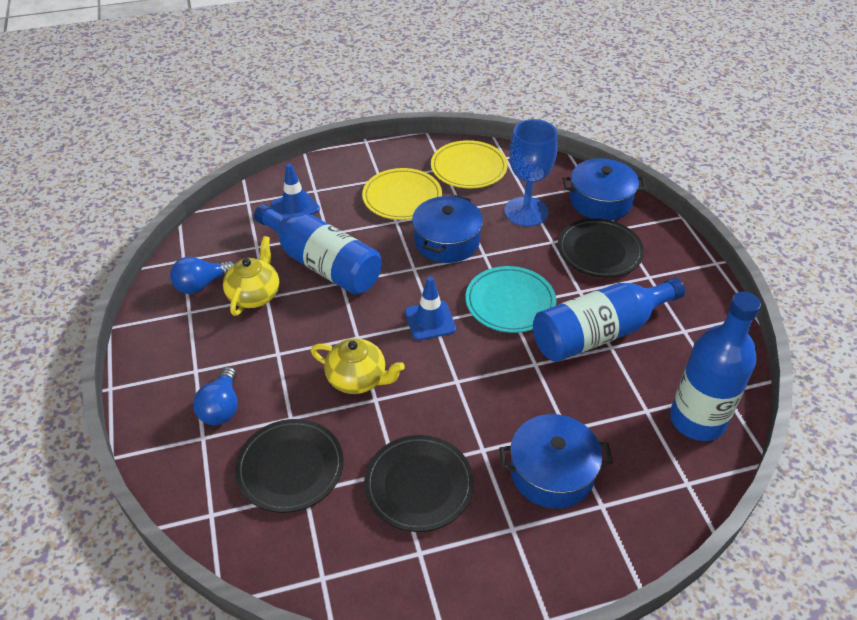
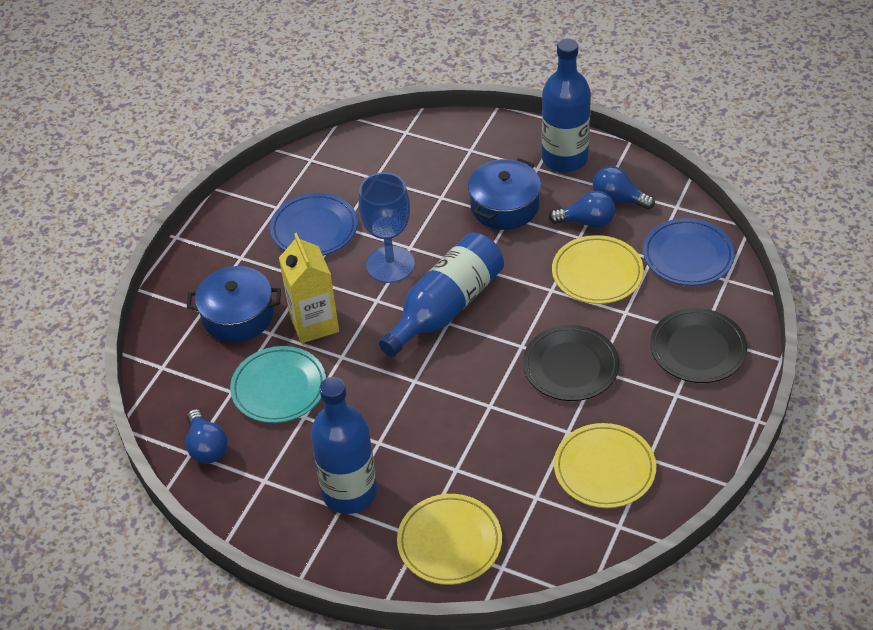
black plate: [235,419,344,513] [364,435,474,532] [558,218,644,278] = 3 -> [523,325,619,401] [650,308,747,383] = 2
blue light bulb: [170,257,235,294] [193,367,237,425] = 2 -> [186,409,228,463] [549,191,615,228] [593,166,655,210] = 3
blue plate: none = 0 -> [270,193,358,256] [643,218,735,286] = 2
blue pot: [412,195,483,263] [499,414,613,509] [563,158,647,220] = 3 -> [187,266,281,342] [468,158,541,230] = 2
blue traffic cone: [271,163,320,217] [405,276,456,340] = 2 -> none = 0
yellow carton: none = 0 -> [279,233,339,343] = 1
yellow plate: [362,168,442,220] [431,140,508,189] = 2 -> [397,494,502,585] [552,235,644,304] [554,423,656,508] = 3
yellow teapot: [223,236,279,316] [311,338,405,394] = 2 -> none = 0

